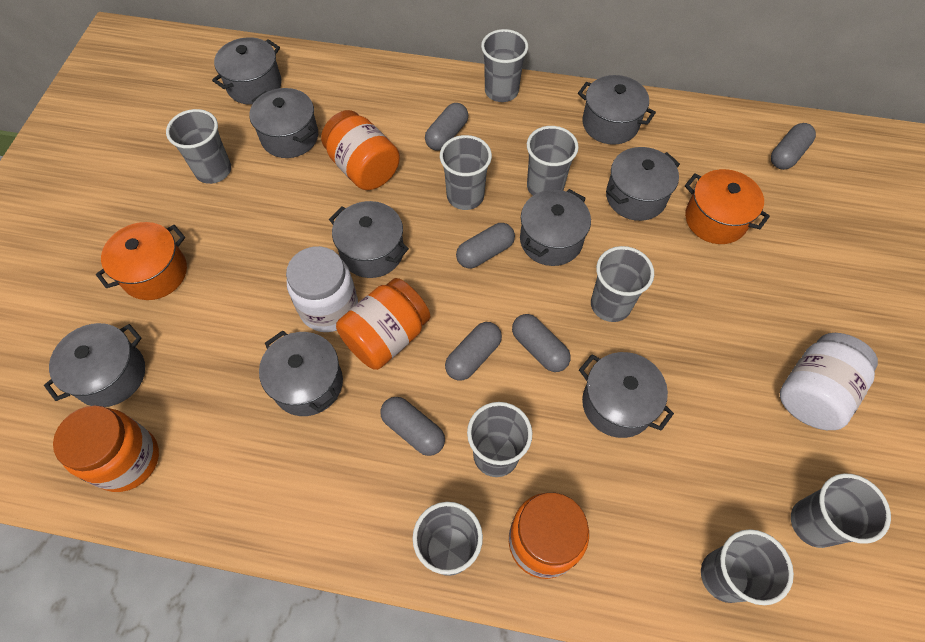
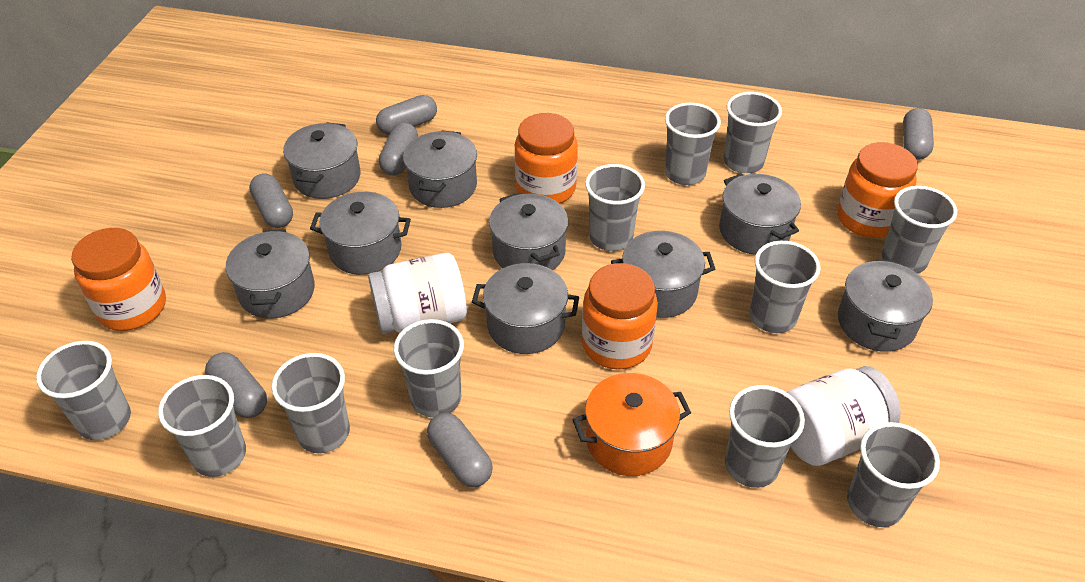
grey cup: [166,109,231,184] [412,502,483,576] [440,135,492,210] [467,402,532,477] [481,29,528,102] [527,126,579,196] [591,246,654,322] [701,529,794,605] [791,473,891,548] = 9 -> [36,341,131,440] [158,375,246,477] [271,353,350,453] [394,319,464,417] [585,164,645,251] [665,103,721,185] [723,92,782,173] [725,385,805,488] [749,241,821,333] [847,422,940,527] [882,186,957,274] = 11
orange pot: [96,222,187,300] [685,169,770,244] = 2 -> [572,373,691,476] = 1

